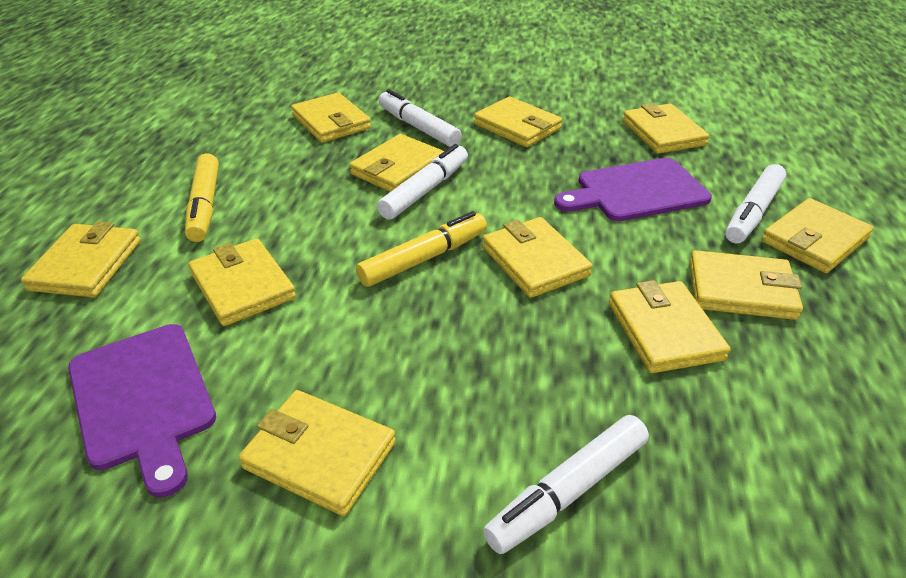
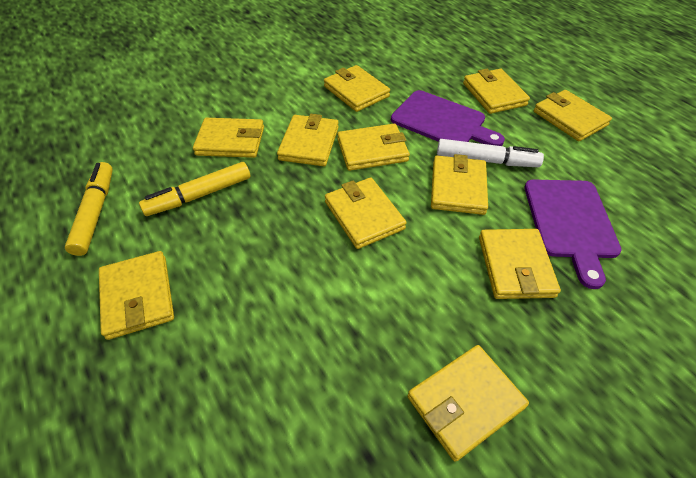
white marker: [377,144,468,220] [379,89,462,147] [483,415,649,554] [725,164,786,243] = 4 -> [437,139,544,167] = 1

